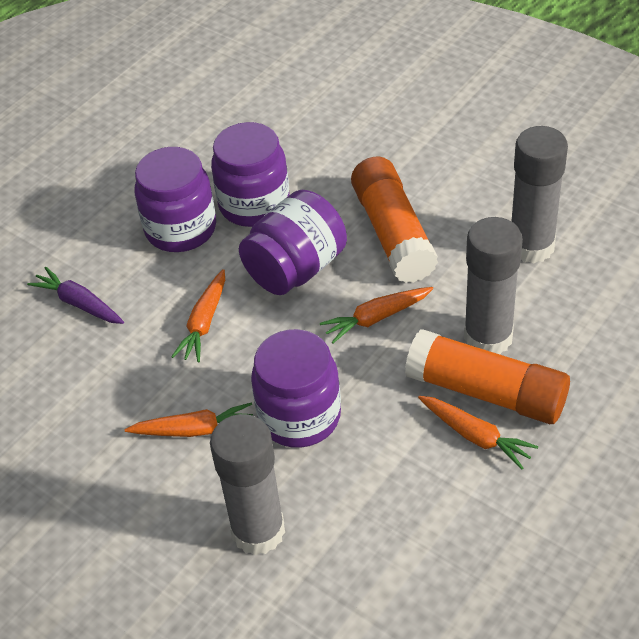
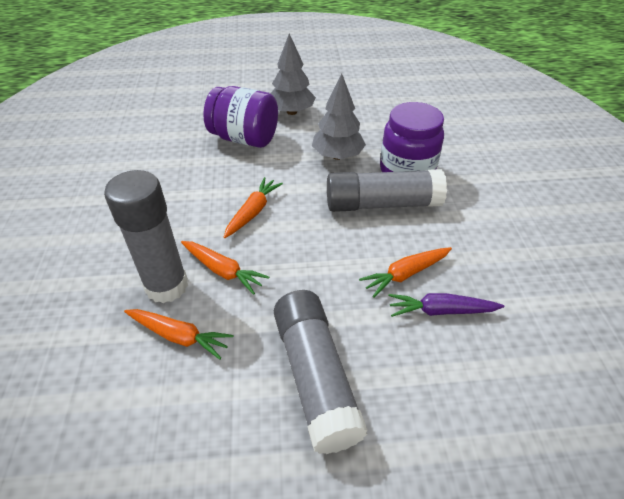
grey tree: none = 0 -> [270,33,316,115] [312,74,366,160] = 2
orange glue stick: [351,157,438,283] [405,329,570,424] = 2 -> none = 0
purple jar: [135,147,216,252] [211,122,290,227] [239,190,347,295] [251,329,341,448] = 4 -> [203,86,278,148] [380,102,444,172] = 2

